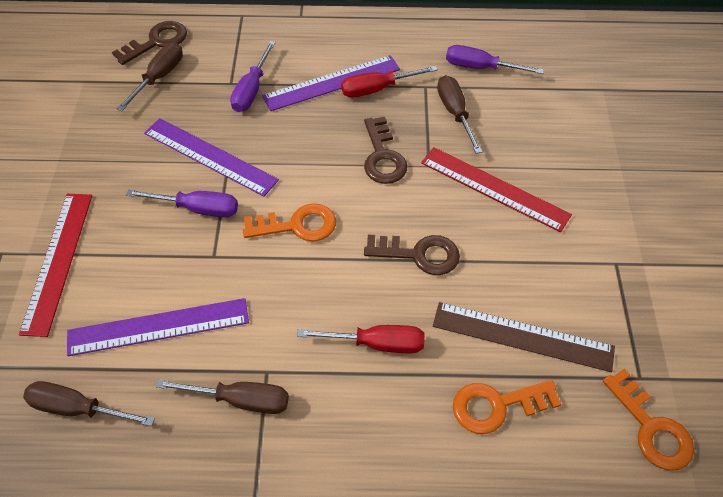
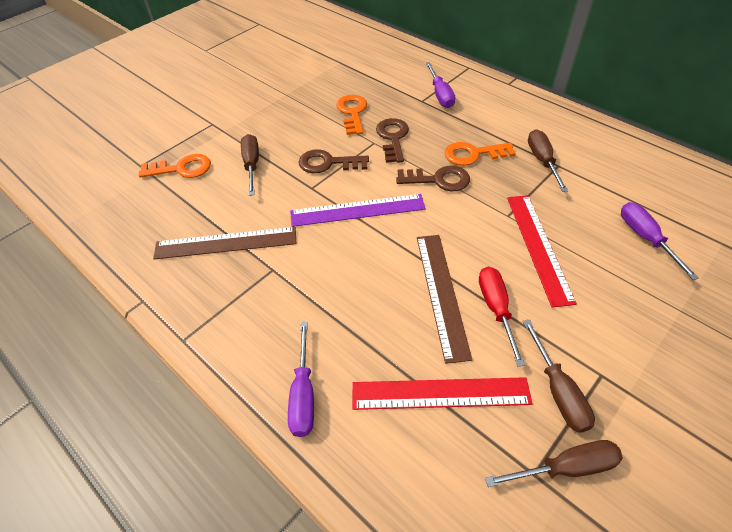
brown ruler: [433,302,615,372] = 1 -> [153,227,296,260] [417,235,472,364] = 2
purple ruler: [67,298,249,356] [144,118,279,197] [262,55,400,111] = 3 -> [290,194,426,227] = 1
red screwdriver: [297,325,425,353] [341,66,438,98] = 2 -> [479,267,525,367] = 1

